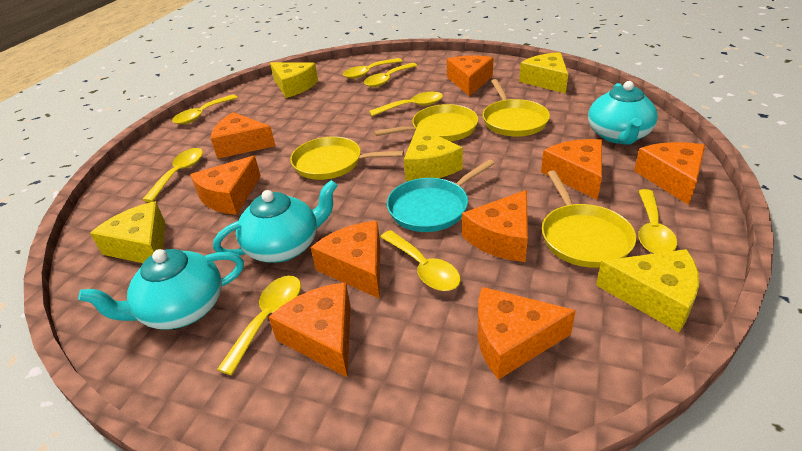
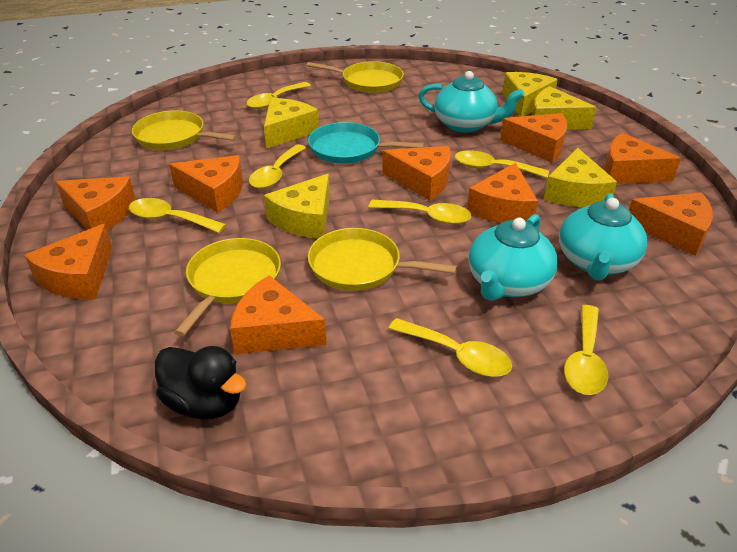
black duck: none = 0 -> [155,346,247,420] = 1
yellow spoon: [142,148,203,202] [172,95,238,124] [217,276,301,375] [343,58,402,79] [364,63,418,87] [369,92,443,116] [380,230,461,291] [638,189,677,254] = 8 -> [129,198,226,233] [247,82,311,109] [249,144,306,189] [368,200,471,224] [388,318,512,377] [455,150,549,178] [564,305,608,395] = 7

